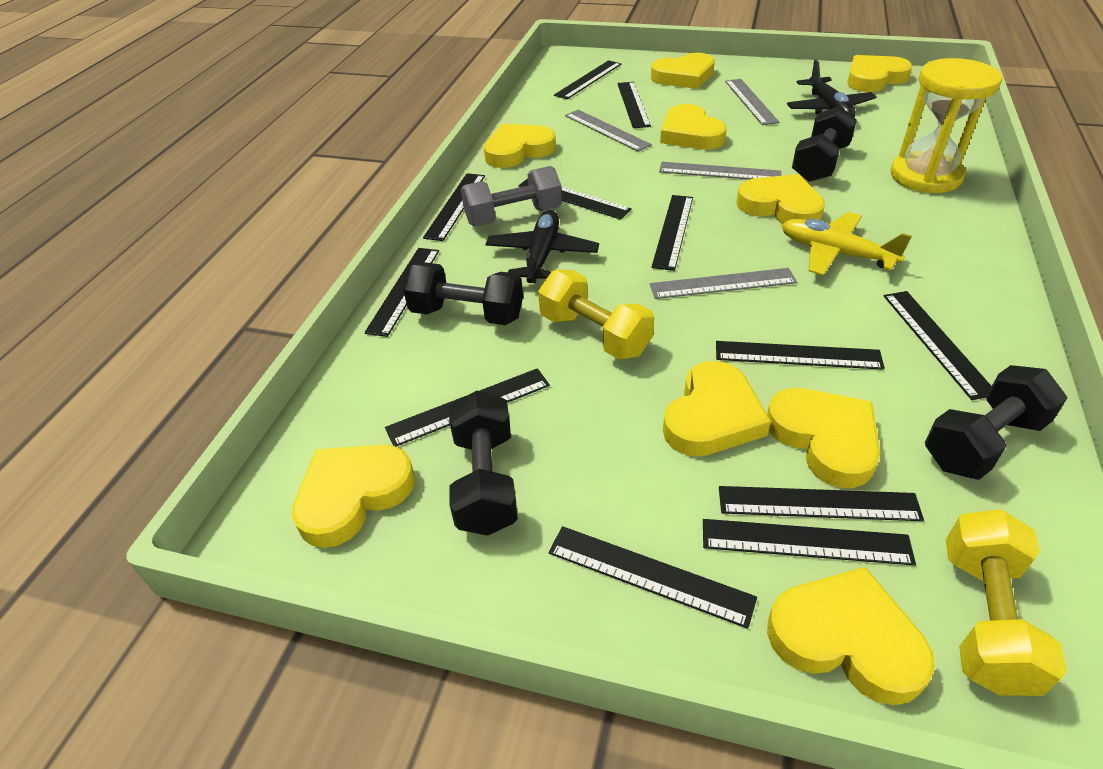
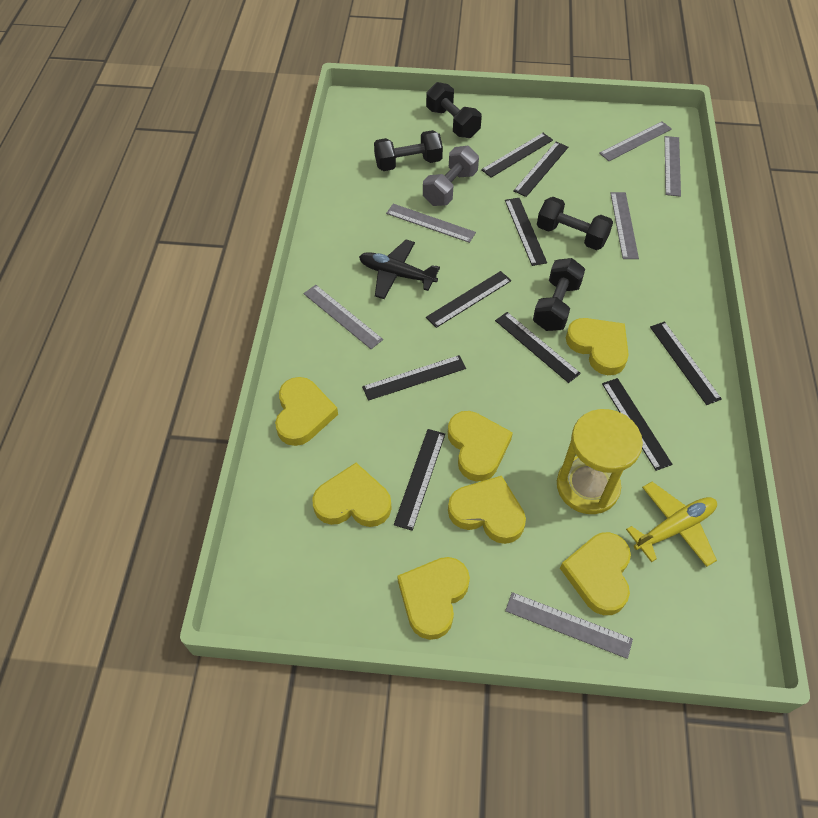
black plane: [485,210,599,283] [787,60,877,118] = 2 -> [359,240,440,299] = 1
black ruler: [364,248,439,337] [385,368,550,447] [423,173,485,241] [518,179,632,220] [548,526,757,629] [554,60,621,99] [617,82,651,128] [651,195,693,271] [703,519,916,566] [716,341,885,370] [719,486,924,521] [884,291,992,400] = 12 -> [362,355,466,401] [394,429,445,531] [426,271,511,328] [481,133,553,178] [495,312,581,383] [505,198,547,266] [513,142,568,197] [602,378,673,471] [650,322,722,405] = 9
grey ruler: [565,110,652,152] [650,268,797,299] [659,162,781,180] [725,79,780,125] = 4 -> [304,285,383,349] [386,204,476,243] [505,592,633,659] [599,121,672,161] [611,192,639,259] [665,136,681,197] = 6
yellow dumbbell: [538,270,654,360] [946,509,1067,696] = 2 -> none = 0
yellow heart: [292,445,415,548] [484,124,556,168] [651,53,715,89] [660,104,727,150] [663,361,771,456] [736,174,825,224] [767,388,880,488] [767,567,935,705] [847,55,912,92] = 9 -> [275,377,338,446] [312,463,391,527] [398,557,470,640] [448,411,513,482] [448,476,526,544] [560,532,631,615] [566,318,629,375] = 7

